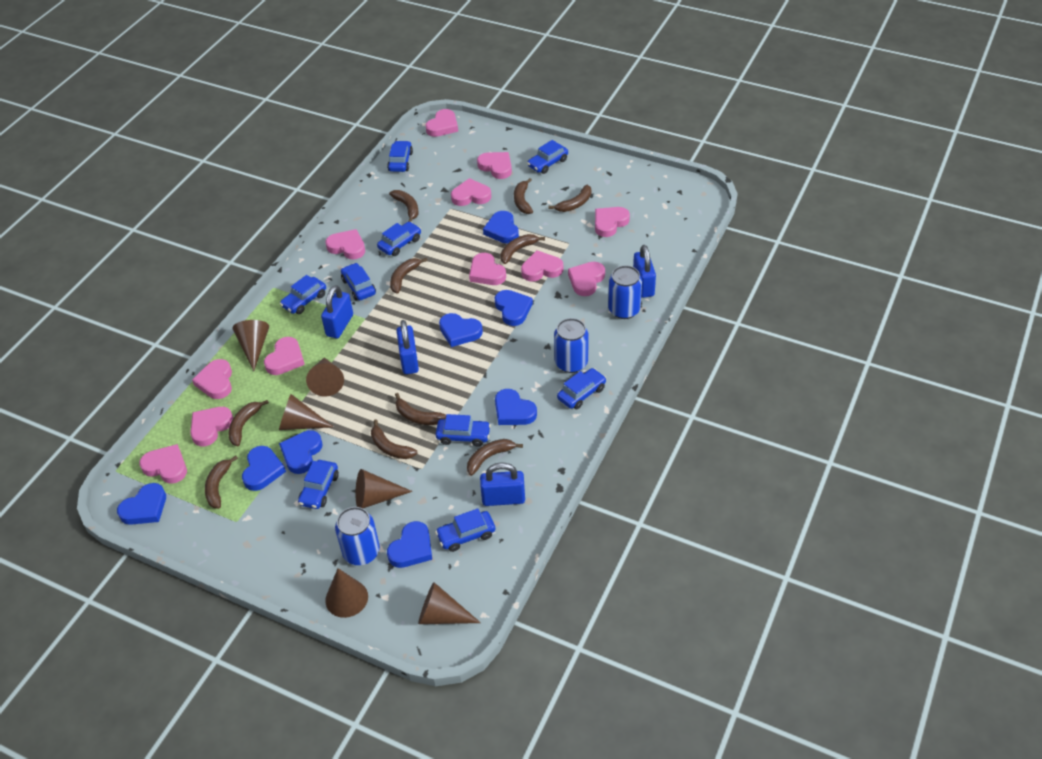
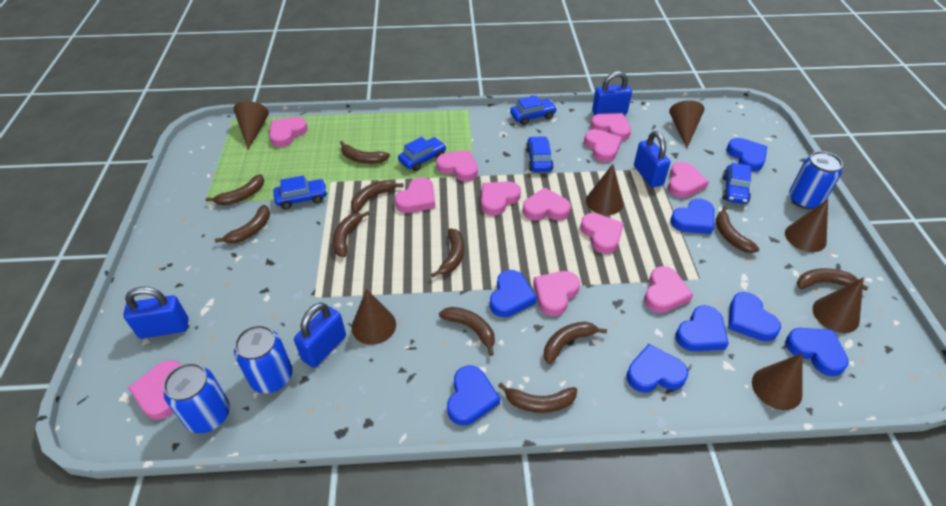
blue car: [280,275,326,314] [298,460,339,509] [341,263,376,301] [377,222,421,256] [387,141,413,172] [435,508,495,552] [436,414,491,447] [527,140,568,174] [557,368,606,409] = 9 -> [273,176,328,209] [398,137,446,171] [510,95,557,125] [526,136,554,172] [722,163,751,204] = 5
brown banana: [205,456,238,509] [228,400,269,446] [371,419,417,459] [389,190,418,222] [390,258,428,294] [395,393,446,425] [467,439,523,476] [500,234,545,264] [514,178,533,214] [548,185,591,212] = 10 -> [206,174,264,205] [215,205,270,244] [333,211,370,257] [340,141,390,164] [351,180,404,213] [431,228,464,277] [439,307,495,356] [498,383,577,413] [544,322,607,364] [716,206,759,253] [797,268,869,291] = 11
brown cone: [233,320,269,371] [279,394,334,430] [306,357,344,396] [325,568,368,618] [355,469,413,508] [418,582,481,624] = 6 -> [233,101,269,149] [352,289,396,345] [586,164,624,215] [669,100,705,148] [752,353,803,410] [785,199,828,252] [813,278,864,333] = 7

